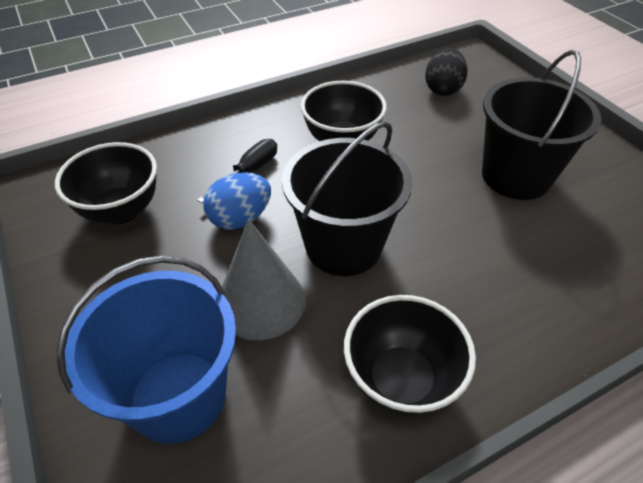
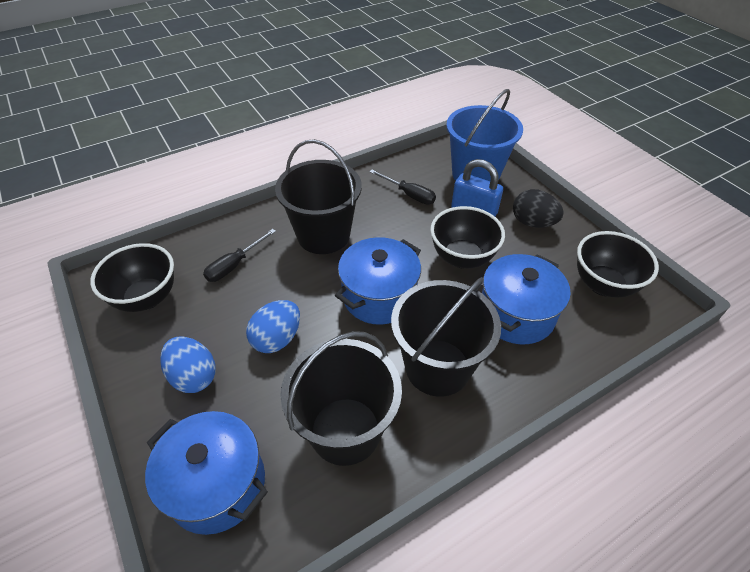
black bucket: [282,121,413,276] [482,50,601,200] = 2 -> [275,139,362,254] [280,331,402,466] [391,277,501,397] = 3
black screwdriver: [197,139,277,203] = 1 -> [203,229,276,282] [370,170,436,205] = 2
blue egg: [203,172,271,229] = 1 -> [160,337,216,393] [246,300,300,353] = 2
blue padlock: none = 0 -> [451,159,503,216] = 1
blue pot: none = 0 -> [145,411,268,535] [335,237,421,325] [482,254,571,344] = 3
grey cone: [222,219,306,340] = 1 -> none = 0

